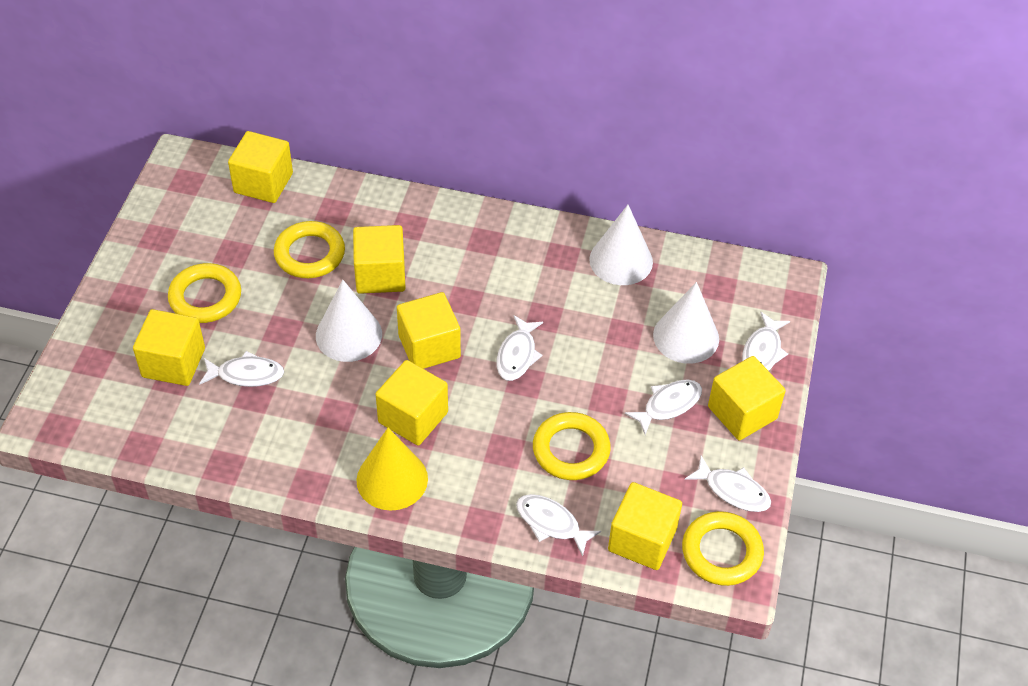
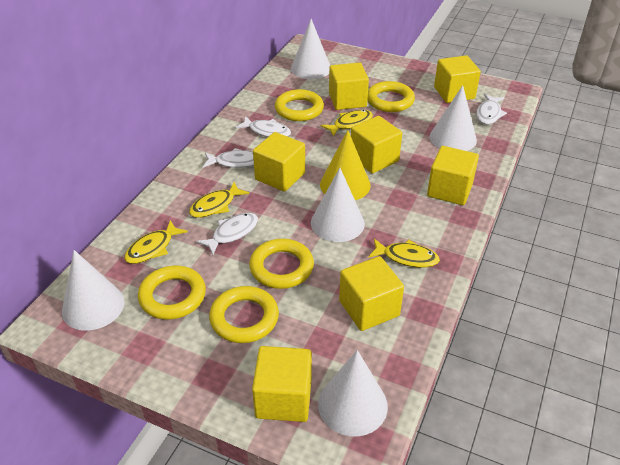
white cone: [316,280,382,362] [589,205,653,285] [653,282,719,364] = 3 -> [62,250,124,331] [291,19,330,79] [311,168,365,242] [318,350,388,437] [430,85,477,151] = 5
white fish: [199,351,284,387] [496,315,543,381] [516,494,601,557] [625,379,702,435] [685,456,771,512] [742,312,790,371] = 6 -> [196,213,258,255] [203,148,254,168] [235,116,291,137] [476,94,507,124] = 4
yellow fish: none = 0 -> [124,220,188,264] [189,182,249,218] [321,110,373,137] [368,239,440,268] = 4
yellow ring: [168,263,241,323] [274,221,345,278] [533,412,611,480] [682,511,764,586] = 4 -> [138,266,206,320] [209,286,279,343] [249,239,314,289] [275,89,324,121] [367,81,415,112] = 5

